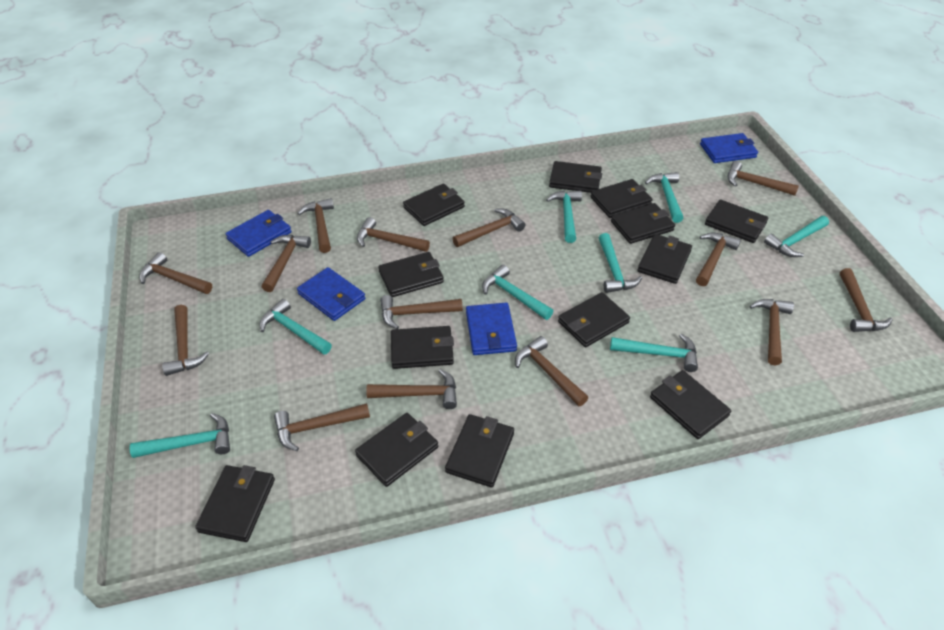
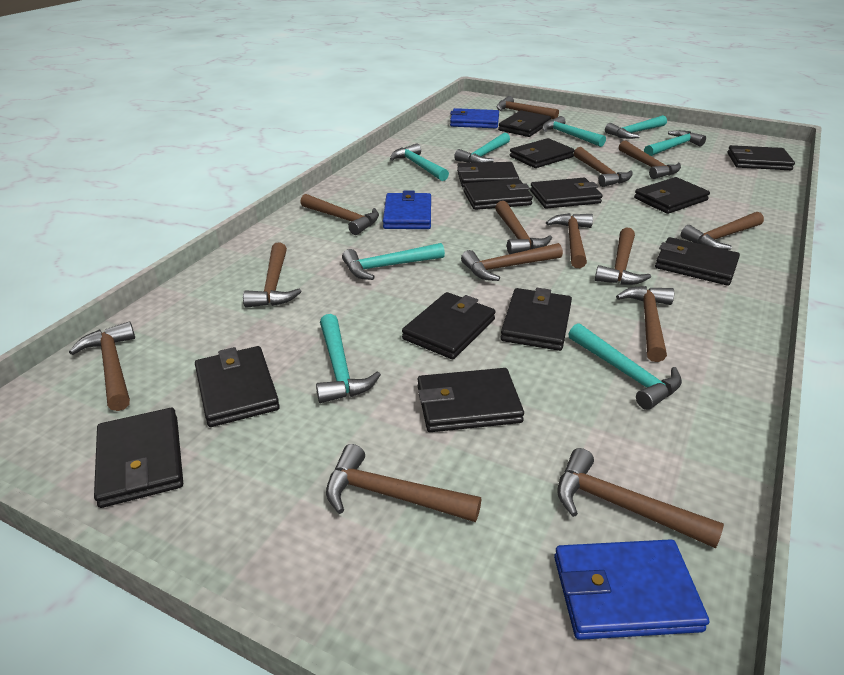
blue wallet: [225,210,292,257] [297,267,365,321] [466,303,517,355] [700,133,758,163] = 4 -> [383,190,431,229] [450,108,499,128] [554,539,709,640] = 3

